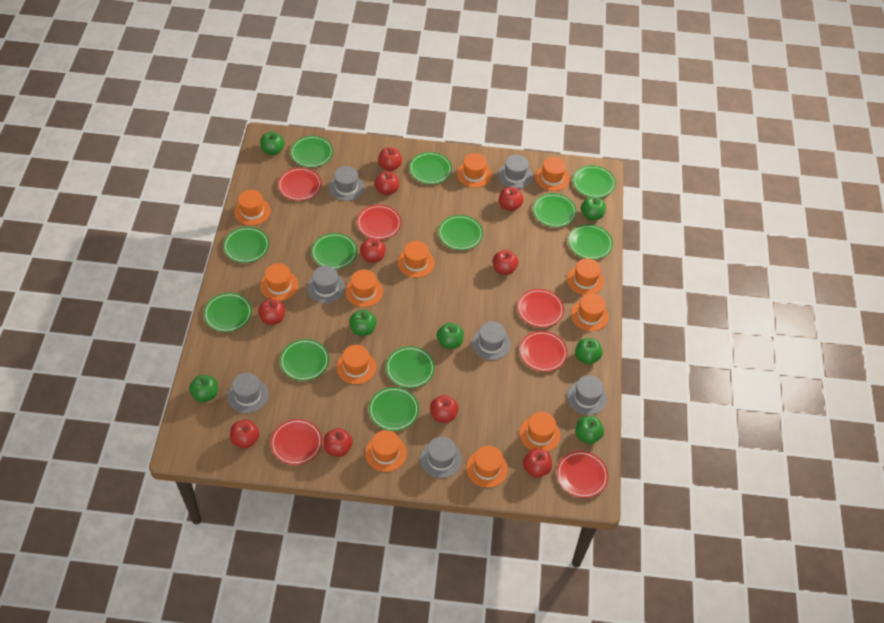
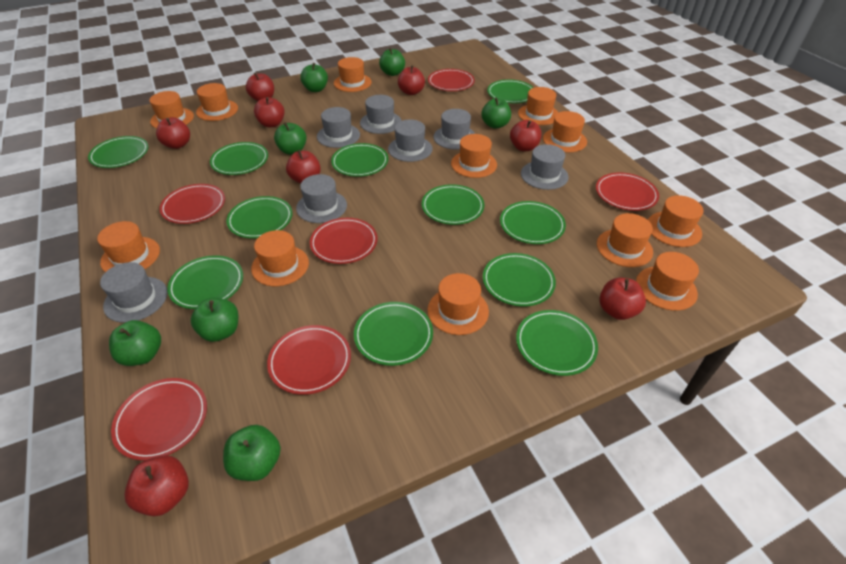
green plate: [204,293,252,332] [223,227,269,263] [280,339,329,381] [290,136,333,168] [311,233,357,269] [369,387,419,431] [386,346,435,388] [409,152,452,184] [438,215,483,250] [533,193,577,227] [568,224,613,260] [573,165,616,198] = 12 -> [88,136,149,168] [167,255,243,309] [210,142,268,175] [226,196,292,239] [331,143,388,177] [354,302,433,366] [422,184,484,225] [483,253,556,307] [487,79,534,103] [500,201,566,244] [516,310,598,376] = 11
red apple: [230,420,259,448] [258,299,285,325] [323,428,353,457] [360,238,386,263] [374,171,399,195] [378,148,402,171] [430,395,458,423] [493,250,518,275] [499,187,524,211] [523,449,552,478] = 10 -> [125,455,189,516] [156,117,190,149] [246,72,274,101] [254,97,285,127] [286,150,321,183] [398,65,425,95] [510,120,542,151] [599,277,646,320] = 8

